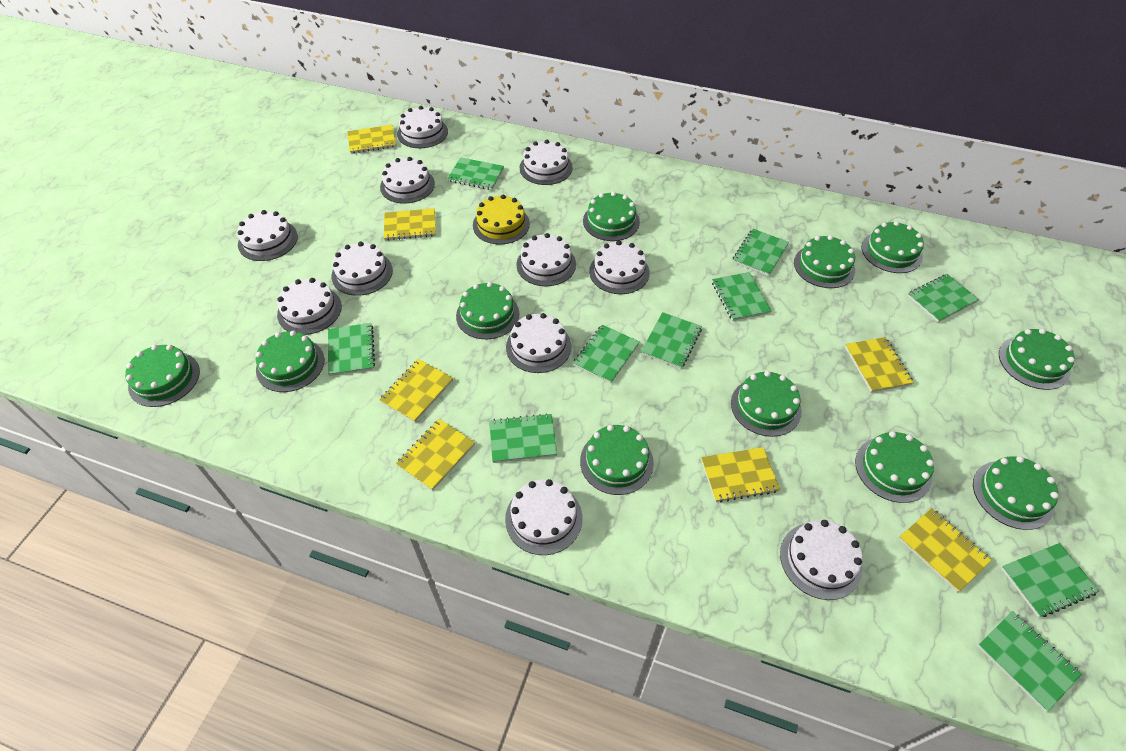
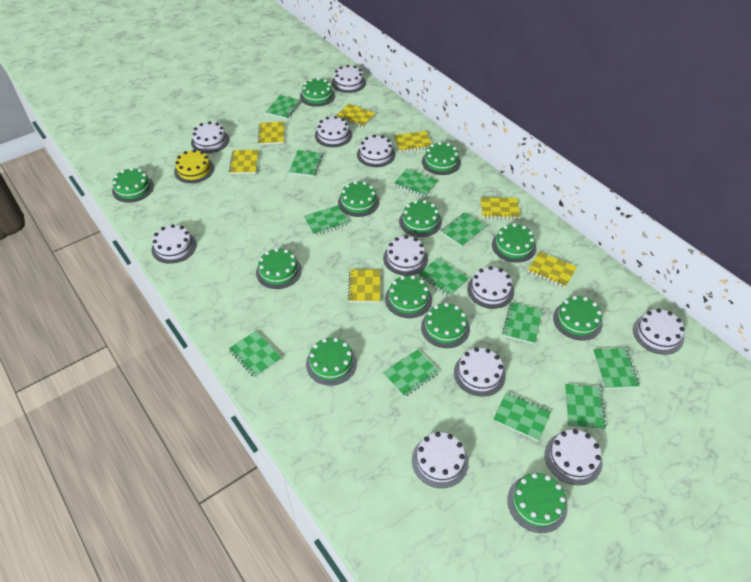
green cake: [125,345,200,407] [256,330,324,392] [456,282,519,339] [580,425,654,495] [583,192,640,241] [731,371,802,437] [794,235,855,288] [855,431,934,503] [862,221,924,273] [973,456,1059,530] [999,329,1075,390] = 11 -> [112,167,154,203] [256,248,302,289] [300,78,335,107] [306,338,357,385] [338,181,379,217] [385,275,432,318] [399,200,442,237] [421,303,470,348] [422,142,461,175] [492,223,536,263] [507,473,568,533] [553,296,603,340] = 12
green notebook: [328,323,375,376] [447,157,504,190] [489,413,557,463] [573,325,639,383] [641,312,702,369] [712,272,772,321] [733,229,789,276] [908,274,979,322] [977,611,1082,712] [1001,543,1099,617] = 10 -> [229,331,282,378] [265,95,301,119] [289,150,323,177] [304,205,349,236] [383,349,440,397] [394,169,438,197] [418,258,469,297] [441,212,487,247] [493,392,551,441] [502,302,542,344] [565,384,606,430] [593,348,640,389] = 12

